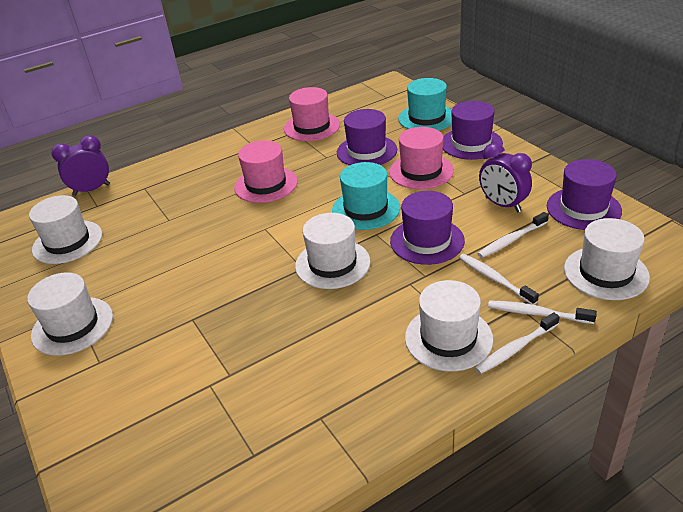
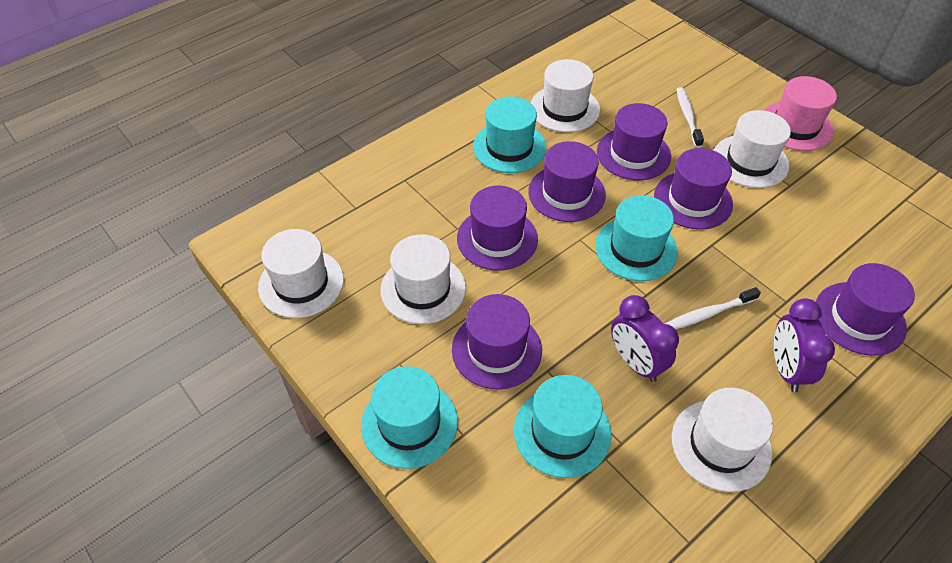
pink hat: [234,140,298,203] [284,87,340,141] [389,127,454,189] = 3 -> [763,76,837,151] = 1
purple hat: [337,109,397,166] [390,191,465,265] [443,101,503,160] [547,159,622,230] = 4 -> [452,294,542,390] [457,186,538,271] [528,141,606,222] [597,103,671,180] [654,148,733,230] [816,263,915,356] = 6
turquoise hat: [332,162,400,230] [398,78,452,131] = 2 -> [361,366,458,469] [473,97,546,173] [514,375,611,478] [595,195,678,281] = 4
white toothbrush: [459,254,539,305] [475,312,560,374] [477,212,549,258] [488,300,597,324] = 4 -> [665,287,761,329] [676,87,704,148] = 2

